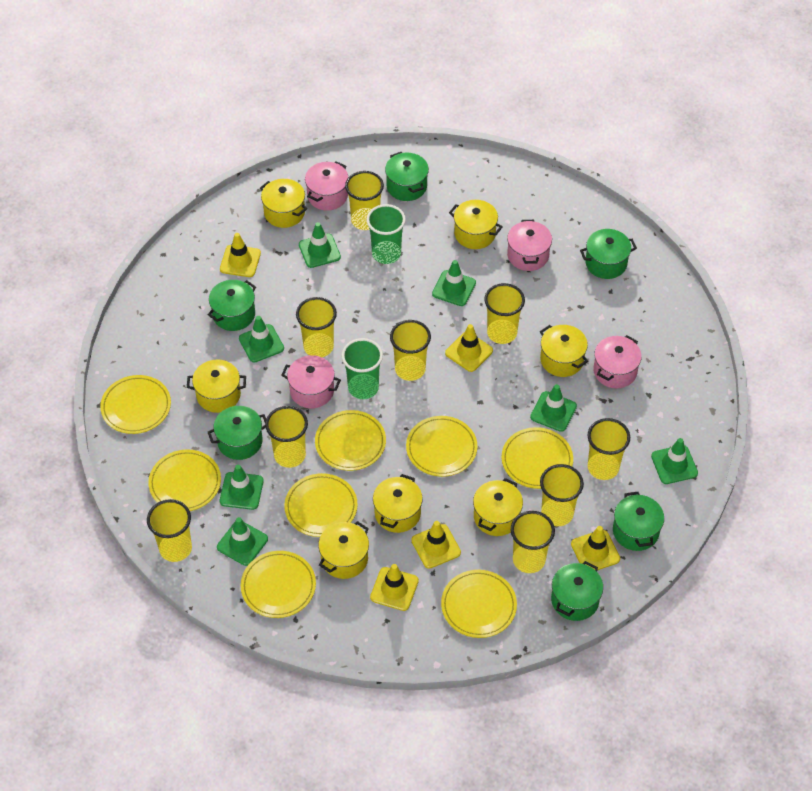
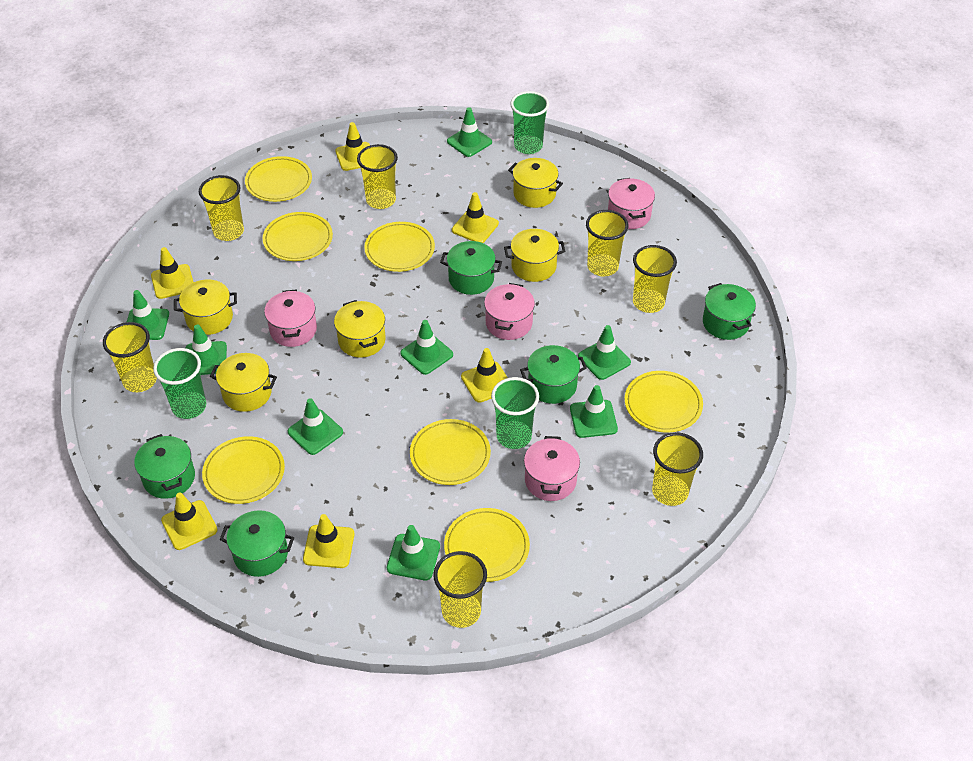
green cup: [341,338,383,399] [366,204,406,264] = 2 -> [153,348,206,419] [491,377,539,449] [510,91,549,154] = 3
green pot: [208,280,256,331] [208,406,266,460] [385,152,429,201] [551,561,603,621] [580,229,637,279] [613,492,664,551] = 6 -> [134,434,195,499] [219,510,294,577] [440,241,502,295] [520,345,587,404] [703,283,756,340] = 5
green traffic cone: [217,517,268,566] [220,465,264,510] [239,316,284,363] [299,222,341,268] [432,260,476,306] [530,384,577,432] [651,438,698,484] = 7 -> [127,290,169,340] [186,324,227,375] [287,398,343,455] [387,525,440,580] [400,320,453,375] [447,107,492,157] [570,385,618,438] [578,325,631,380] = 8
yellow cup: [147,499,192,562] [265,406,308,468] [296,297,337,357] [345,171,384,230] [390,320,431,381] [485,283,525,344] [511,511,555,573] [540,464,584,526] [588,418,630,480] = 9 -> [103,322,157,392] [199,175,244,241] [357,144,398,209] [433,551,487,628] [586,210,628,276] [633,245,677,313] [652,432,703,506] = 7
yellow plate: [100,375,171,434] [148,450,221,511] [241,551,316,618] [284,473,358,537] [315,410,386,471] [406,416,478,477] [441,570,517,638] [502,427,573,489] = 8 -> [202,436,285,504] [245,156,312,202] [263,212,333,261] [364,222,435,272] [410,419,491,485] [444,508,530,582] [625,371,703,433] = 7
yellow pot: [187,359,246,413] [260,179,307,228] [318,521,369,579] [373,474,423,533] [449,200,503,249] [473,478,523,536] [540,325,588,377] = 7 -> [174,279,237,335] [210,353,277,412] [334,300,386,358] [504,229,565,282] [508,158,563,208] = 5
yellow traffic cone: [220,233,261,277] [370,564,419,611] [411,521,461,569] [445,324,493,372] [571,526,620,570] = 5 -> [151,247,194,299] [161,493,217,550] [303,514,355,568] [335,122,370,171] [452,192,499,243] [461,348,508,403] = 6

